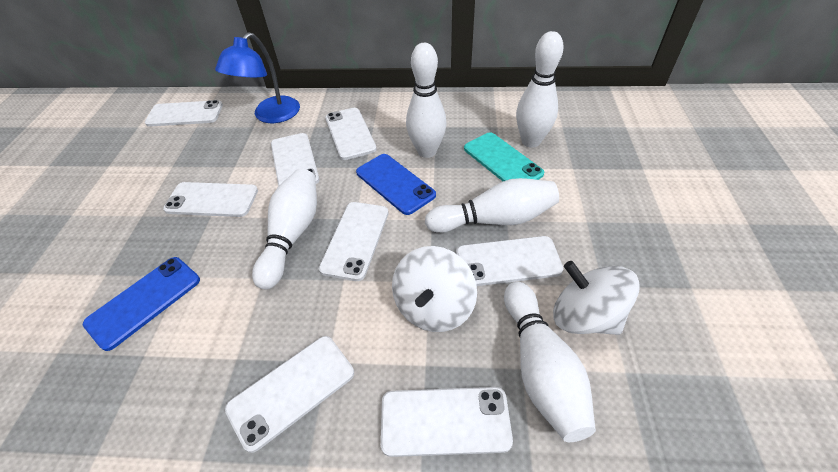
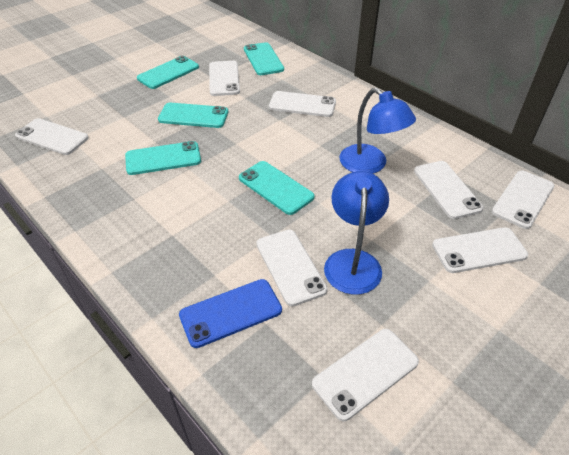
blue lamp: [215,32,300,123] = 1 -> [324,171,389,295] [339,88,416,174] = 2
blue phone: [83,257,200,351] [356,154,436,215] = 2 -> [179,279,282,348] = 1
turquoise phone: [464,132,544,181] = 1 -> [125,141,201,175] [137,56,199,89] [158,103,228,128] [239,161,315,215] [244,42,284,75] = 5
white bowling pin: [252,169,317,290] [406,43,446,158] [425,178,559,233] [504,282,596,442] [516,31,564,148] = 5 -> none = 0
white spinning top: [392,246,477,332] [553,261,640,335] = 2 -> none = 0

